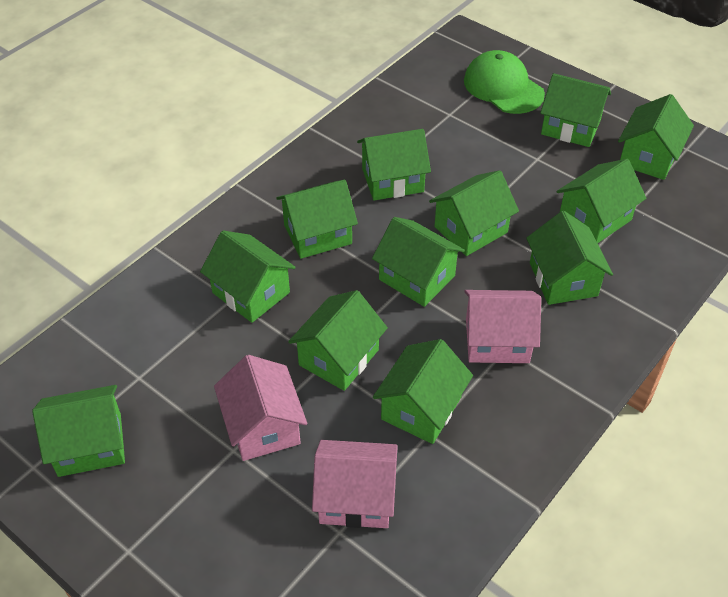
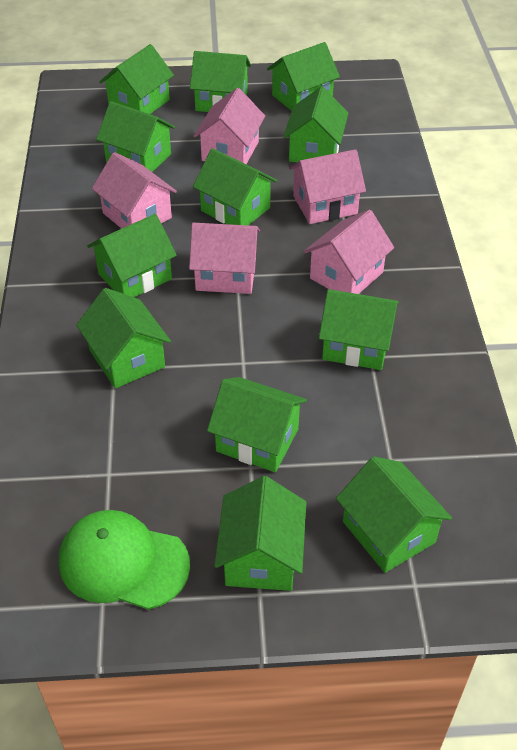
pink house: [214,355,307,461] [312,440,398,528] [464,290,541,363] = 3 -> [92,152,177,229] [189,223,260,294] [194,88,265,164] [289,149,366,224] [304,210,394,294] = 5

